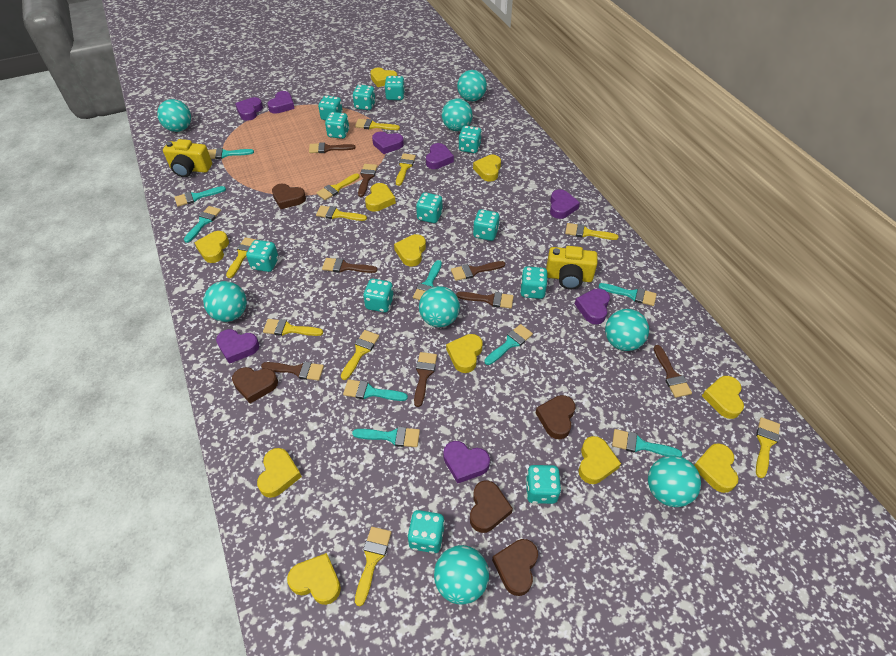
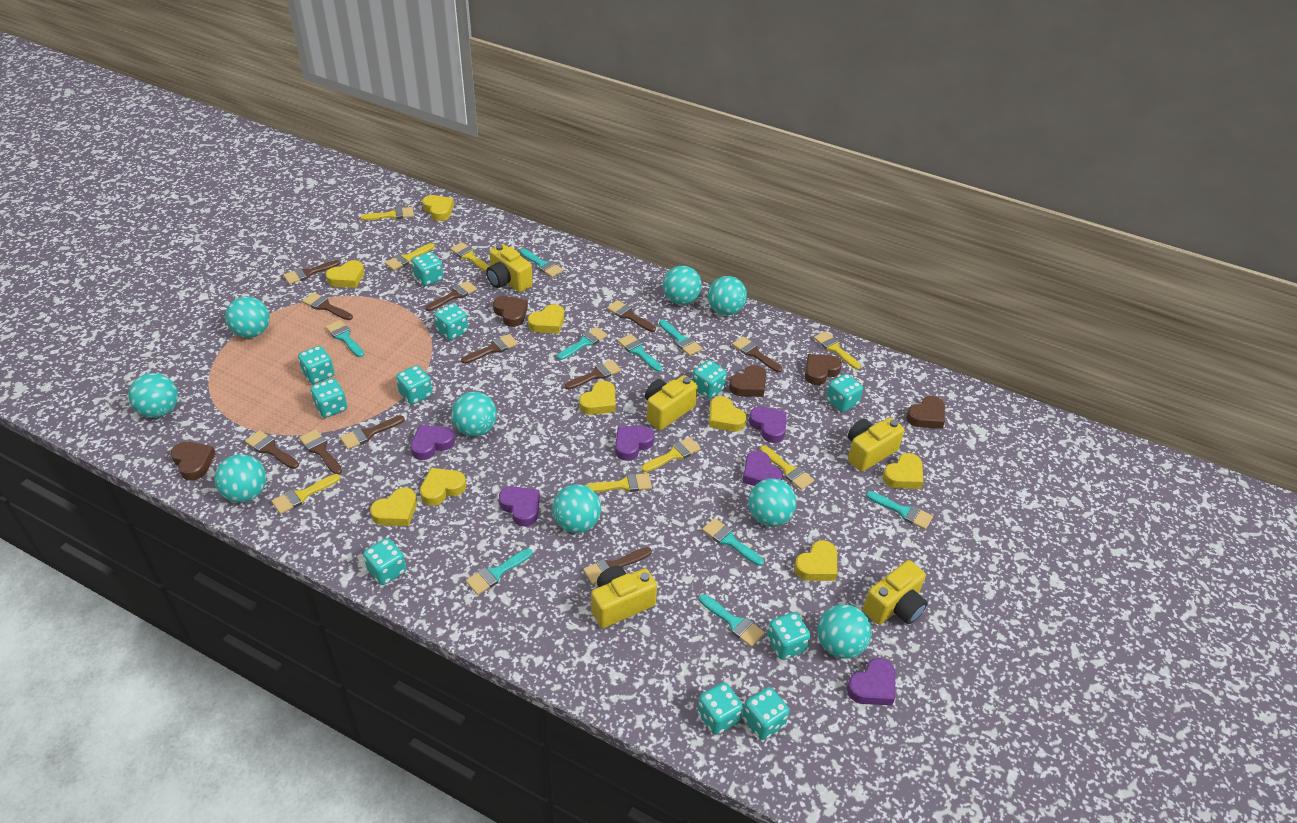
brown brush: [261,362,324,381] [309,142,356,153] [322,258,378,273] [358,164,377,197] [414,352,437,407] [451,261,505,281] [456,292,514,309] [654,345,692,398] = 8 -> [245,430,299,469] [283,260,340,284] [299,429,342,474] [302,292,353,320] [340,415,405,449] [426,281,477,311] [461,334,518,364] [564,360,621,390] [583,547,652,585] [607,300,656,332] [732,336,782,372] = 11
purple heart: [216,329,259,364] [235,97,263,121] [267,91,295,114] [372,132,404,154] [426,143,454,169] [443,441,490,484] [550,189,580,219] [575,289,610,324] = 8 -> [410,425,455,460] [499,486,540,527] [615,426,654,461] [742,450,783,486] [749,407,787,443] [847,658,895,706] = 6
turquoise ball: [157,99,191,132] [203,281,247,322] [419,286,460,327] [434,545,489,604] [442,99,473,131] [457,70,487,101] [605,309,649,351] [648,455,701,507] = 8 -> [128,373,178,418] [214,454,266,502] [225,296,270,338] [451,392,497,436] [552,484,601,533] [663,266,702,305] [708,276,747,315] [748,478,796,526] [817,604,872,659] = 9
turquoise dice: [246,240,278,272] [318,95,343,120] [325,112,349,139] [353,85,376,110] [363,279,394,312] [385,76,405,100] [407,510,445,554] [416,192,443,223] [458,126,482,153] [473,210,499,241] [520,266,548,299] [526,465,561,504] = 12 -> [298,346,334,384] [310,378,347,418] [363,538,406,585] [396,365,432,404] [412,252,444,286] [434,304,468,340] [692,360,727,399] [697,682,743,735] [742,687,789,740] [767,612,811,660] [826,374,863,412] = 11
yellow brush: [226,237,257,278] [263,319,323,336] [316,173,360,200] [316,205,367,221] [341,330,379,380] [355,119,400,130] [355,527,391,606] [396,153,416,186] [565,223,619,240] [756,417,780,478] = 10 -> [272,474,340,514] [360,207,414,220] [385,243,435,271] [450,242,490,272] [585,473,652,492] [641,437,701,472] [760,445,814,490] [814,331,861,370] = 8
yellow camera: [163,139,212,177] [546,246,597,289] = 2 -> [486,244,533,292] [591,566,657,628] [645,375,698,430] [848,418,905,472] [863,560,928,625] = 5
yellow heart: [194,231,229,263] [257,448,302,498] [287,553,341,605] [365,183,396,212] [370,68,397,87] [394,234,426,267] [446,334,483,373] [473,155,501,181] [578,436,621,484] [694,443,738,493] [702,376,744,419] = 11 -> [326,260,365,288] [370,487,417,526] [420,468,466,506] [422,195,454,221] [528,304,564,333] [579,381,616,415] [709,396,747,431] [794,540,837,581] [882,453,923,489] = 9

